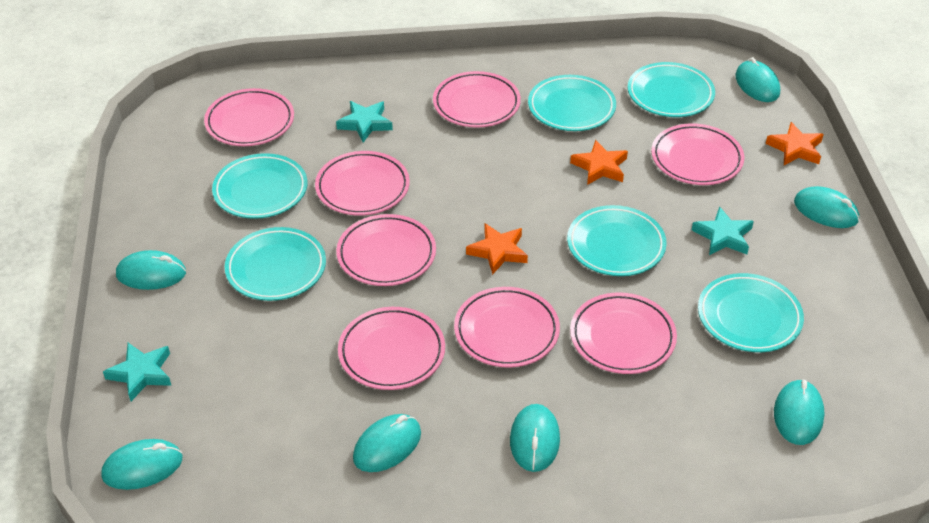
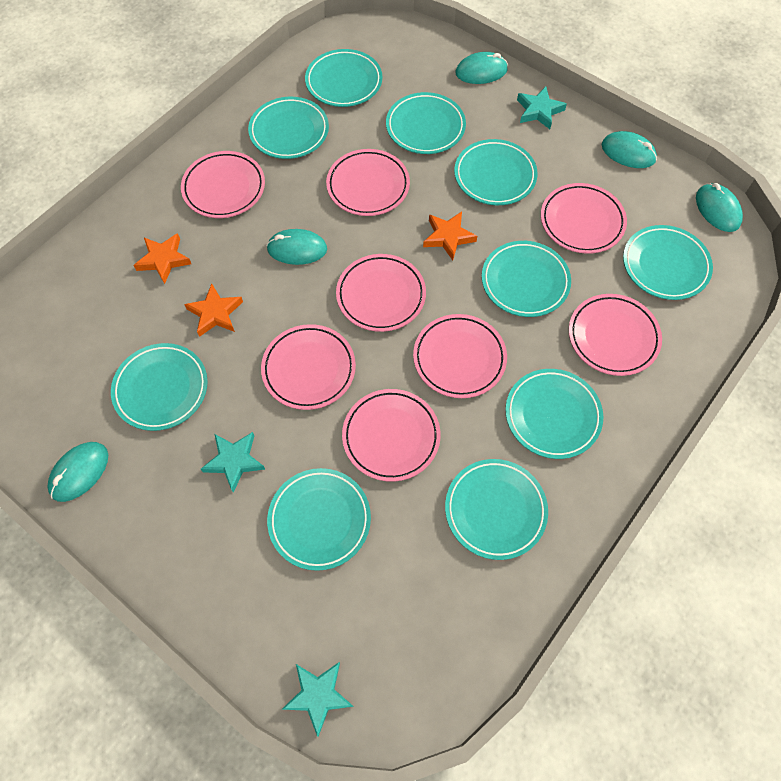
turquoise mouse: [101,439,182,490] [116,250,186,290] [353,414,421,472] [510,404,560,472] [735,57,780,102] [774,379,824,445] [794,186,859,228] = 7 -> [47,442,108,502] [266,229,327,265] [456,52,508,84] [602,131,657,168] [696,183,743,232] = 5
turquoise plate: [212,153,307,219] [225,227,326,301] [528,75,616,131] [567,205,667,276] [627,62,715,117] [698,273,804,352] = 6 -> [111,343,208,431] [248,97,329,159] [267,468,371,571] [305,49,382,107] [386,92,466,154] [445,459,548,560] [454,139,538,205] [482,241,571,317] [505,369,603,459] [623,225,713,300] = 10

